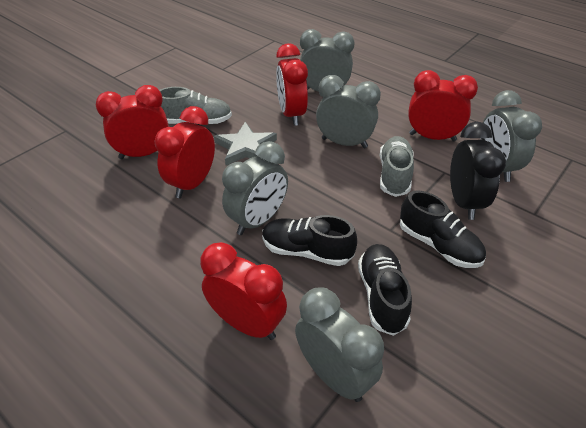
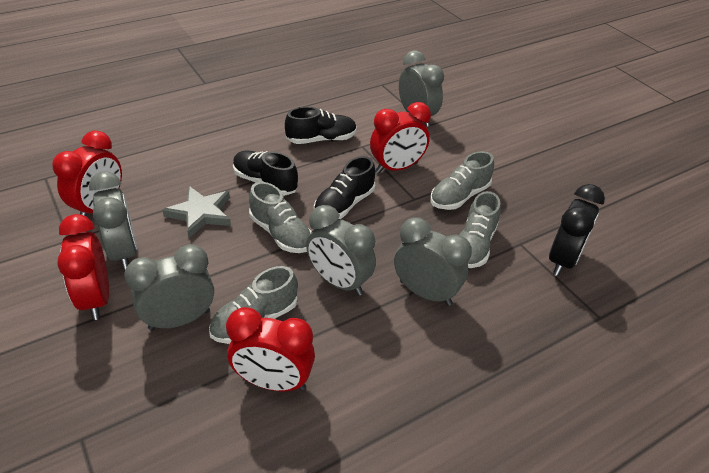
grey shoe: [159,87,232,125] [380,136,414,197] = 2 -> [209,266,298,344] [249,182,312,253] [430,151,494,210] [459,191,501,268] = 4
red clock: [96,85,169,159] [155,106,215,198] [200,242,287,340] [276,43,308,126] [408,70,478,142] = 5 -> [52,131,122,217] [57,214,109,320] [226,307,315,391] [370,102,431,173] = 4

